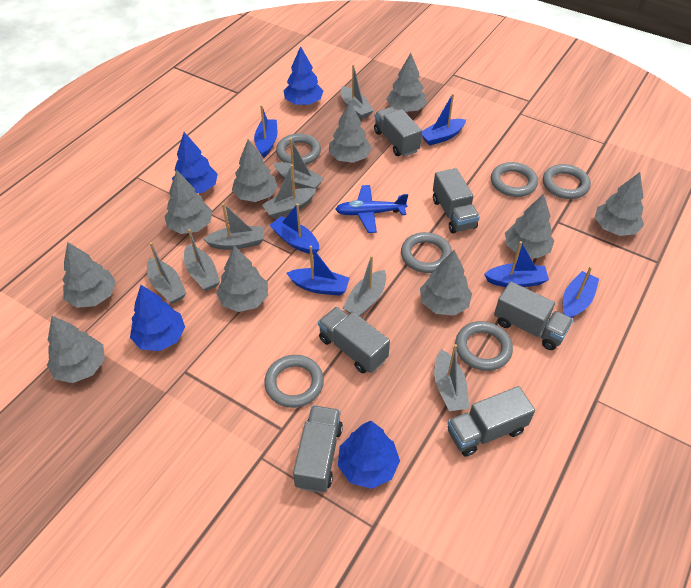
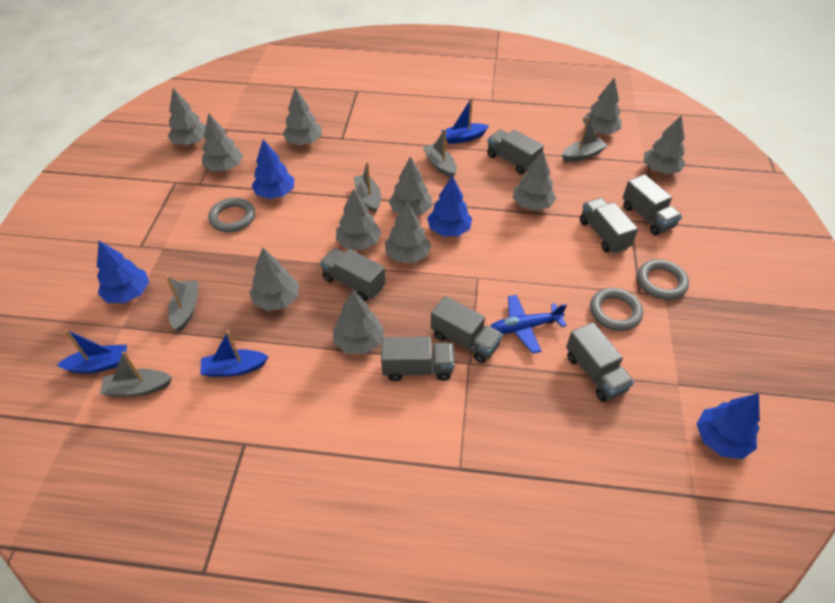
blue boat: [254,105,277,158] [270,203,319,254] [286,246,350,296] [422,94,466,145] [484,241,549,287] [563,266,599,318] = 6 -> [57,329,127,374] [200,331,269,377] [441,98,489,144] = 3
grey boat: [147,242,187,304] [184,229,220,291] [203,203,264,250] [262,165,316,219] [274,138,324,189] [341,64,374,119] [343,255,386,317] [434,344,470,411] = 8 -> [100,351,172,396] [166,276,198,332] [354,162,381,213] [423,129,457,178] [562,117,608,162] = 5
grey ring: [264,355,324,408] [276,133,321,165] [401,232,452,273] [455,321,513,371] [491,162,538,197] [543,164,591,199] = 6 -> [208,198,255,232] [590,288,643,331] [637,259,689,300] = 3
grey tree: [47,316,105,383] [63,242,116,308] [164,170,212,234] [216,246,268,312] [232,139,278,202] [329,102,372,163] [386,53,427,112] [420,250,472,316] [505,194,554,258] [595,172,644,236] = 10 -> [168,88,206,145] [202,113,243,171] [249,247,299,311] [283,88,322,145] [333,291,385,354] [336,188,382,250] [385,202,431,263] [389,156,432,216] [513,150,556,211] [583,77,621,134] [644,115,686,174] = 11
grey truck: [293,405,343,493] [318,307,390,373] [374,107,422,157] [433,168,480,234] [448,386,535,457] [494,281,573,350] = 6 -> [320,248,386,301] [381,336,454,382] [431,296,503,363] [487,129,544,174] [566,322,634,402] [580,198,638,254] [623,174,682,236] = 7

